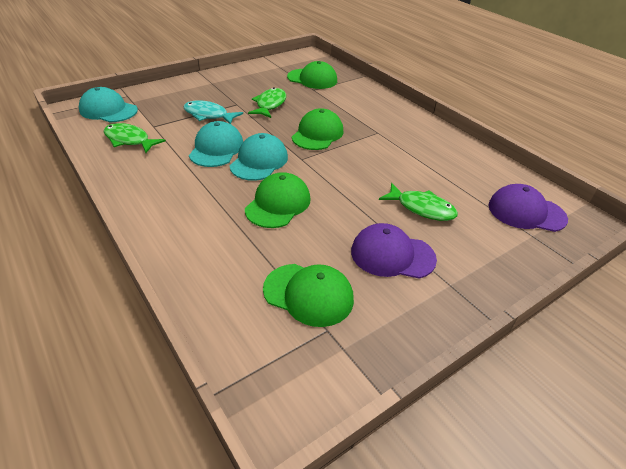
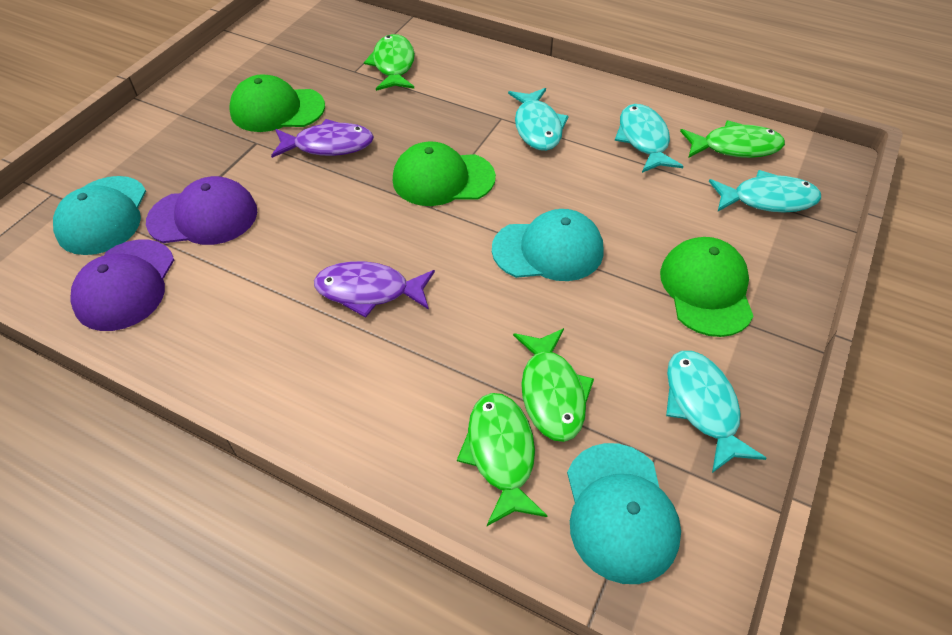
green cap: [245,172,311,228] [263,264,354,327] [287,61,337,89] [292,108,343,150] = 4 -> [229,74,325,132] [393,141,496,206] [660,237,754,337] = 3
green fish: [104,123,166,153] [248,88,286,118] [379,183,458,221] = 3 -> [364,34,415,91] [457,393,547,526] [513,328,594,442] [680,120,785,158] = 4
purple fish: none = 0 -> [271,119,374,158] [314,261,435,318] = 2
turquoise fish: [183,100,243,124] = 1 -> [508,88,569,151] [615,104,683,173] [666,351,767,473] [709,170,821,213] = 4

